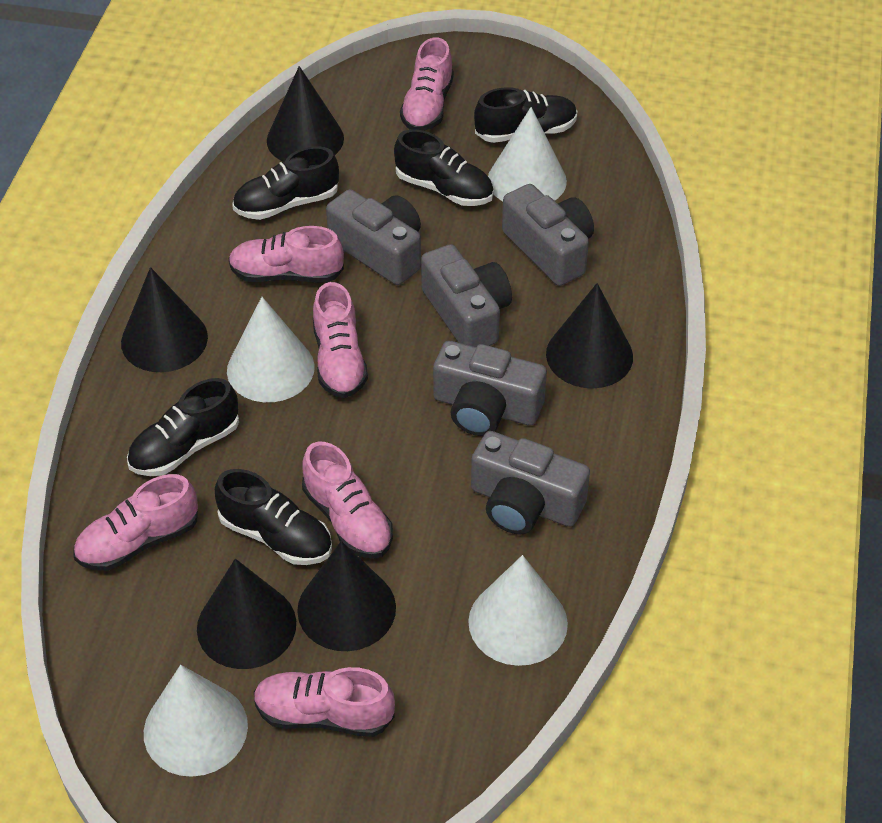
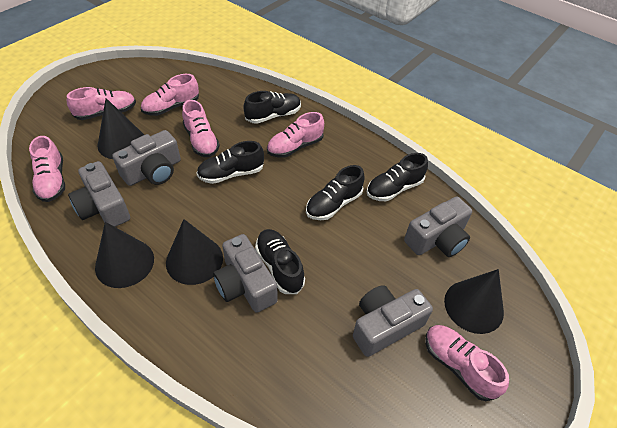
black cone: [121,267,208,372] [197,559,296,669] [267,66,344,161] [297,541,396,651] [546,283,633,389] = 5 -> [95,222,154,288] [98,98,144,159] [166,219,223,285] [444,269,504,334] = 4
white cone: [144,665,248,777] [227,297,315,402] [468,555,568,666] [488,107,567,201] = 4 -> none = 0

